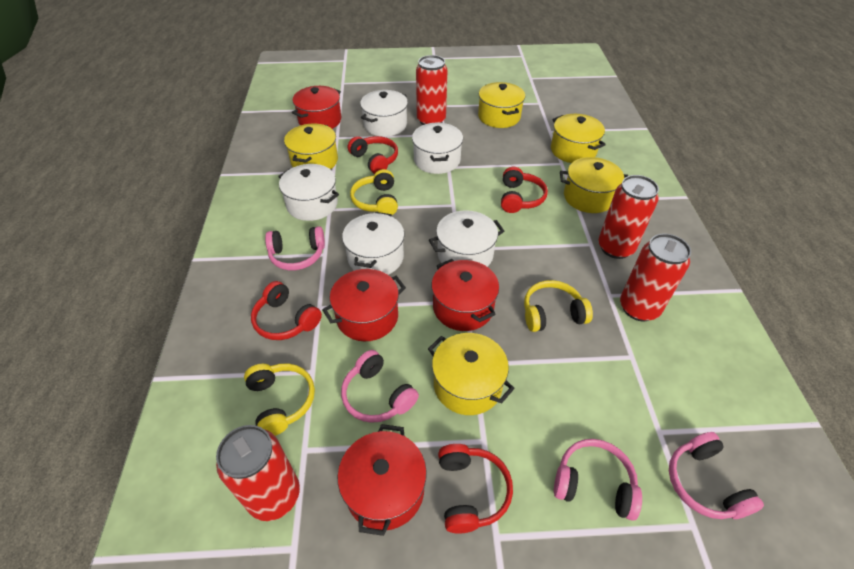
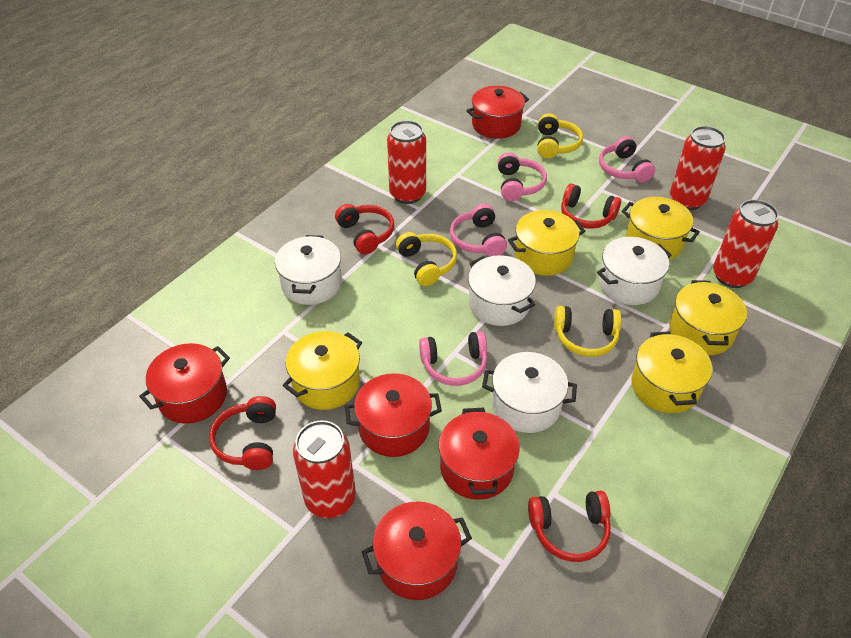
red pot: [292,86,341,129] [322,269,406,341] [338,424,427,536] [431,259,499,331] = 4 -> [139,343,230,424] [345,373,442,457] [362,501,472,600] [439,408,520,500] [466,86,529,139] = 5
white pot: [278,164,339,221] [342,212,405,275] [360,90,408,137] [412,123,463,174] [429,210,504,267] = 5 -> [275,235,342,305] [468,255,536,326] [482,352,577,433] [597,237,671,305] = 4

